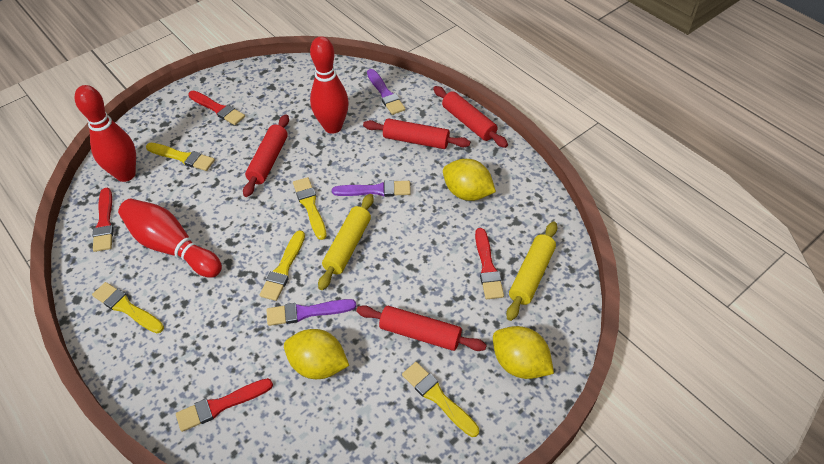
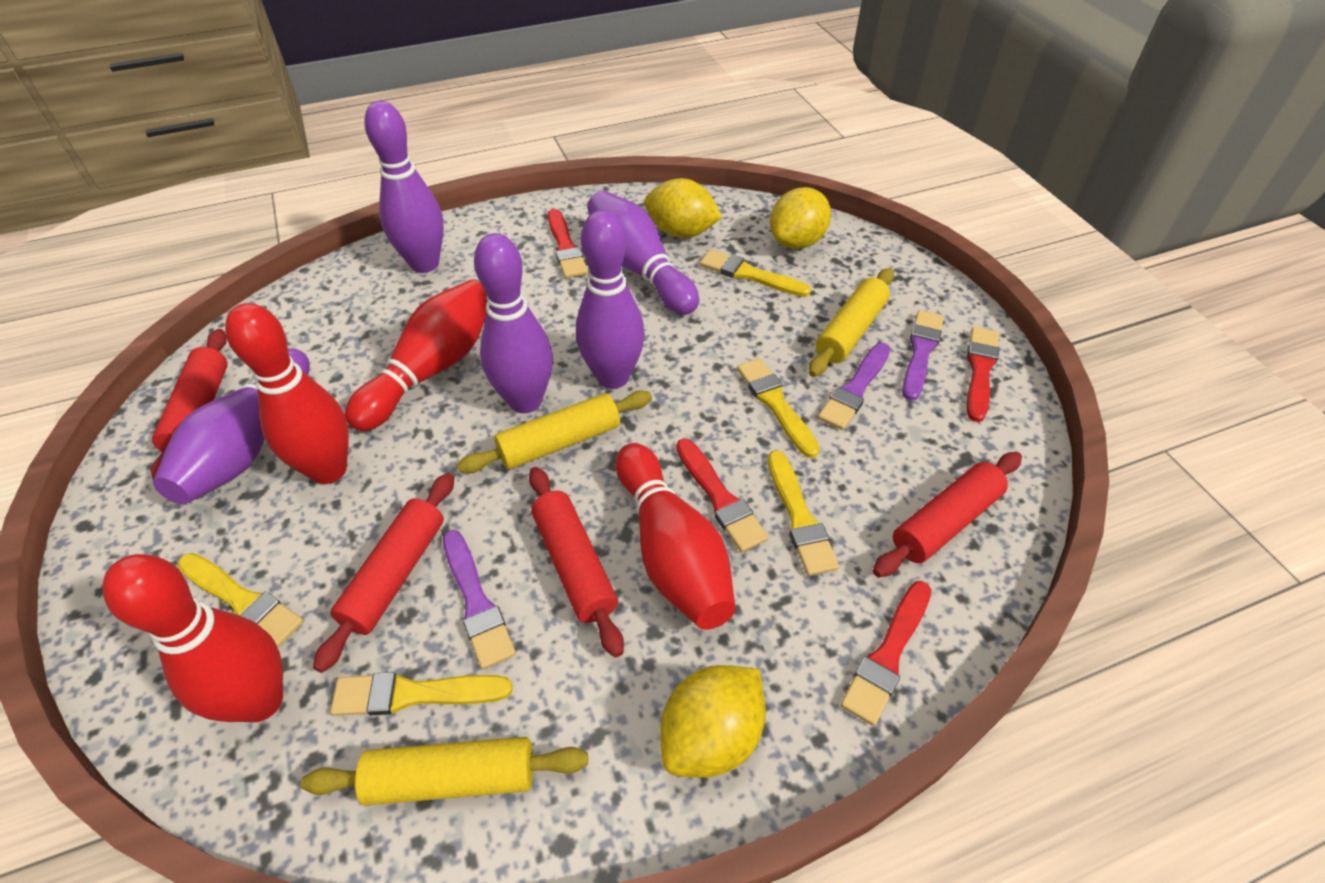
purple bowling pin: none = 0 -> [153,349,310,504] [365,101,444,273] [474,233,553,413] [576,210,645,389] [587,191,699,315] = 5
red bowling pin: [74,85,136,182] [118,198,222,278] [310,36,349,134] = 3 -> [102,554,283,722] [225,303,349,484] [345,280,487,431] [615,443,736,630] = 4
yellow rolling pin: [318,194,374,290] [506,222,557,321] = 2 -> [301,737,588,806] [457,390,652,473] [809,268,894,377] = 3

